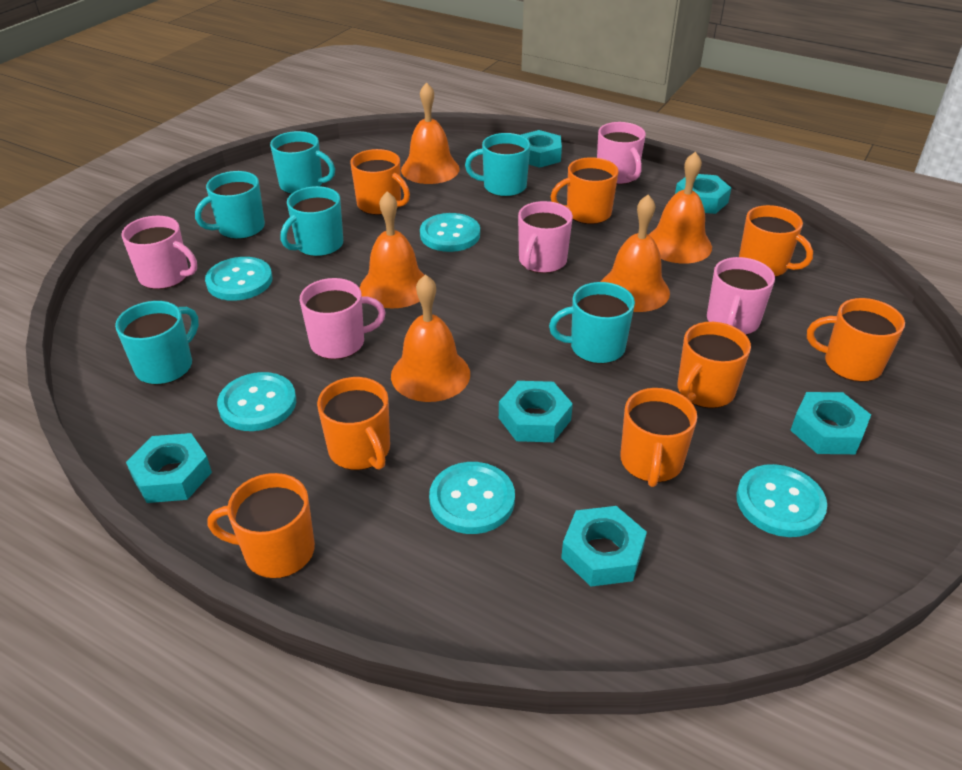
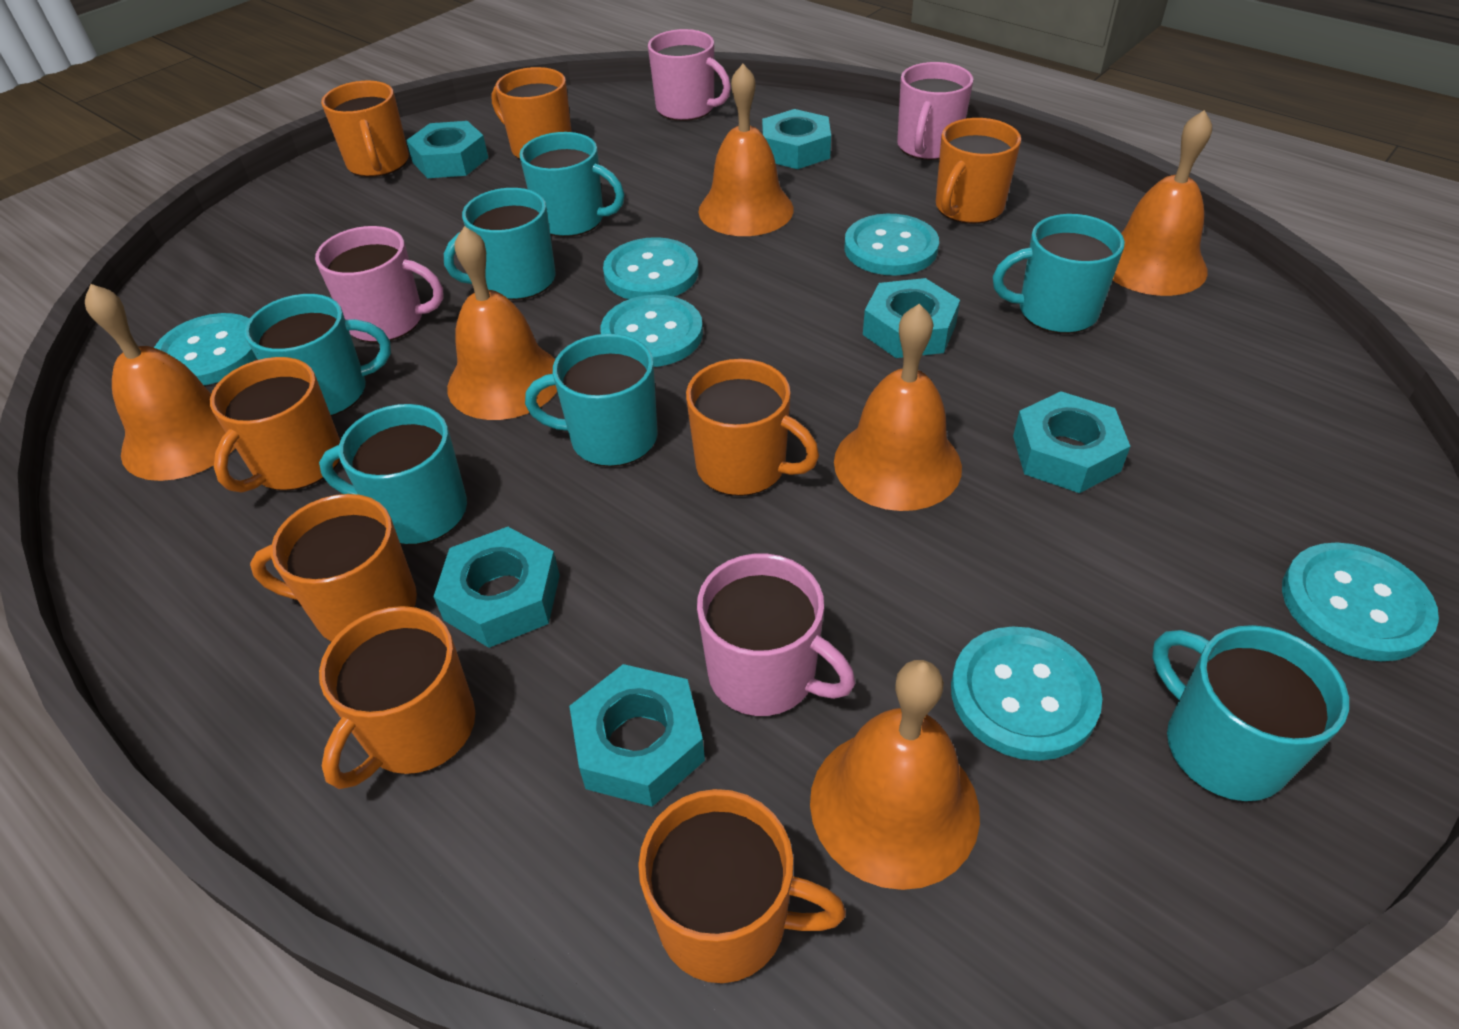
orange bell: [360,191,424,309] [391,274,470,402] [401,82,460,184] [601,195,670,312] [649,152,712,264] = 5 -> [85,284,235,481] [447,226,557,420] [698,64,794,236] [810,660,980,890] [834,304,962,511] [1112,110,1212,296] = 6
pink mug: [121,216,197,289] [300,278,386,360] [518,201,573,273] [597,122,646,184] [707,257,775,335] = 5 -> [315,226,444,343] [648,29,731,121] [697,554,855,716] [897,62,974,160] = 4
turquoise button: [205,257,272,301] [217,372,296,431] [420,213,480,252] [429,462,515,534] [736,464,827,537] = 5 -> [154,313,257,385] [601,295,703,367] [603,237,698,299] [844,214,939,276] [951,627,1102,761] [1282,543,1439,661] = 6
turquoise mug: [115,301,199,385] [195,171,265,239] [270,131,335,194] [281,186,343,257] [465,133,530,197] [549,282,635,364] = 6 -> [244,294,391,416] [319,404,467,545] [444,188,556,300] [519,132,624,237] [525,334,658,467] [993,214,1125,334] [1152,625,1349,801] = 7

